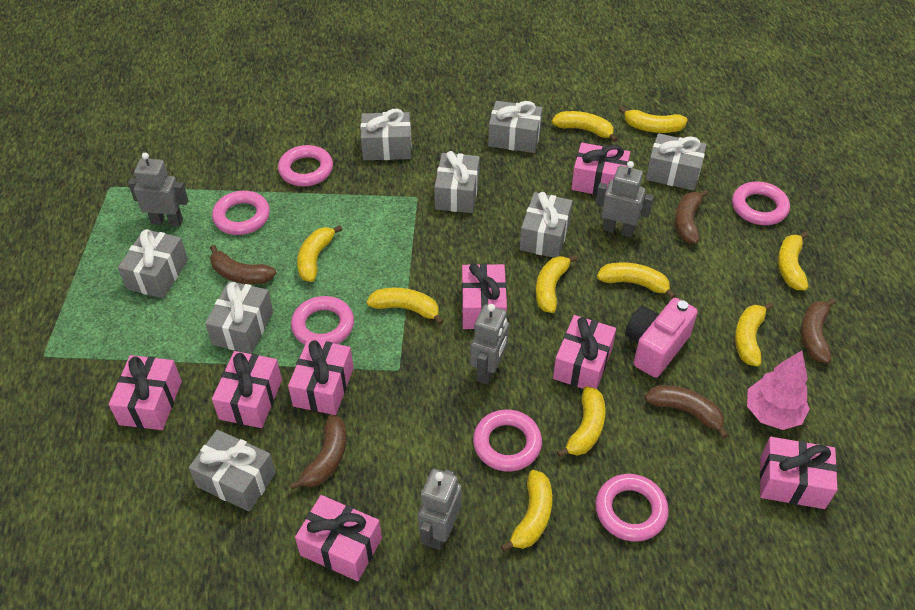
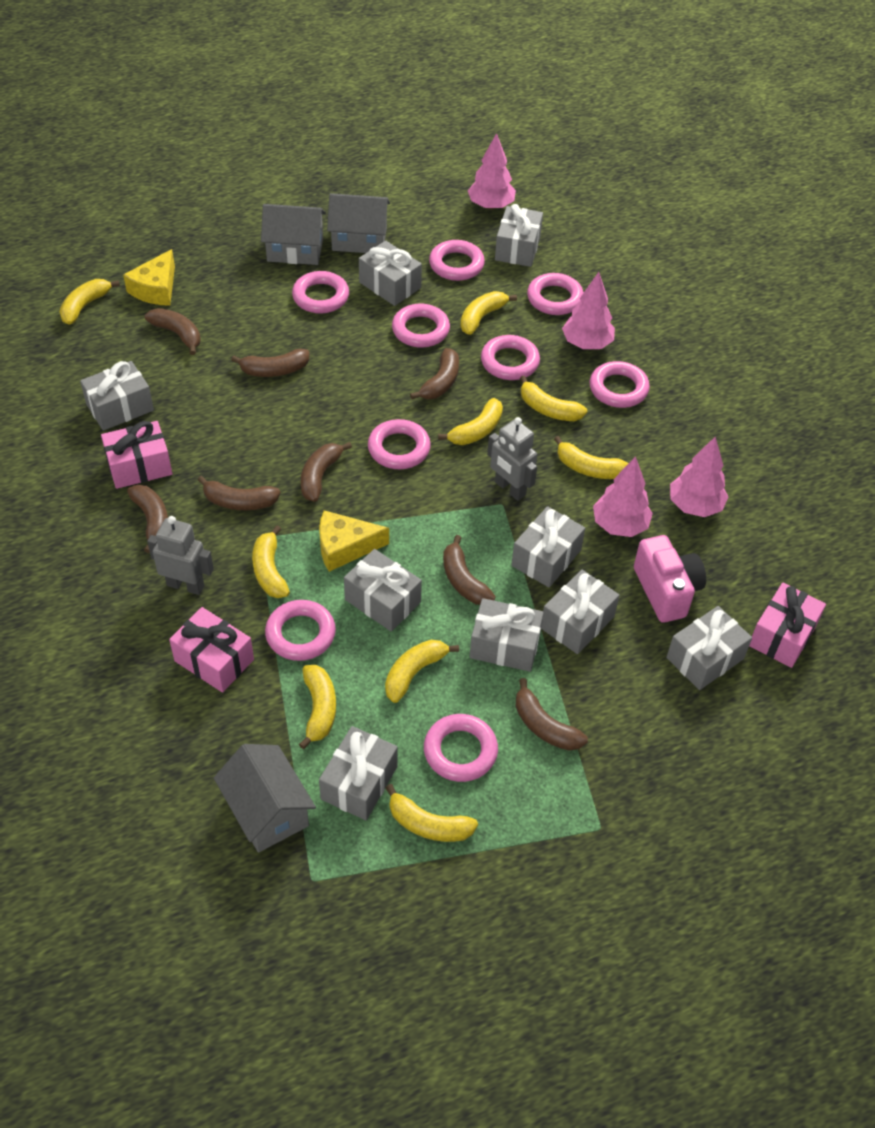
brown banana: [210,245,276,284] [289,415,347,490] [645,385,728,438] [675,190,708,244] [801,298,835,363] = 5 -> [127,485,168,553] [145,308,201,355] [198,476,280,510] [231,349,309,377] [301,442,352,502] [410,348,459,399] [443,535,496,605] [515,678,588,751] = 8
grey gift: [118,229,188,298] [189,430,276,512] [205,281,273,354] [360,109,412,160] [434,151,480,213] [488,101,543,153] [520,192,573,258] [646,133,707,191] = 8 -> [80,361,154,431] [319,726,398,820] [344,549,422,632] [359,241,422,306] [470,598,544,672] [495,204,543,267] [511,506,585,587] [541,570,620,654] [666,606,752,690] = 9
grey house: none = 0 -> [214,744,316,852] [261,204,326,265] [327,193,390,253] = 3
grey robot: [128,153,188,226] [418,469,462,550] [470,304,509,384] [595,161,654,237] = 4 -> [147,516,214,595] [487,417,537,501] = 2
pink gift: [109,355,182,430] [212,351,282,428] [288,339,354,415] [295,495,382,581] [462,263,507,329] [553,315,616,389] [571,143,630,195] [760,437,837,509] = 8 -> [101,421,172,489] [169,607,254,693] [749,583,826,668] = 3
pink ring: [212,191,270,235] [278,145,333,186] [291,296,354,345] [473,409,542,472] [595,474,669,542] [732,181,790,225] = 6 -> [265,600,336,661] [292,271,349,314] [368,419,431,469] [392,303,450,348] [424,714,498,782] [429,240,485,281] [481,335,540,380] [527,273,583,315] [589,361,650,408] = 9
pink tree: [747,351,810,430] = 1 -> [468,133,516,210] [562,272,615,349] [593,456,653,537] [670,436,728,517] = 4
yellow banana: [297,225,343,282] [366,288,444,325] [501,470,552,552] [536,255,578,313] [552,111,618,142] [557,386,606,458] [597,262,676,299] [619,107,688,133] [735,303,773,367] [778,232,808,291] = 10 -> [59,279,120,325] [252,525,290,598] [299,665,336,749] [385,640,459,703] [386,784,478,842] [438,398,503,445] [460,291,517,335] [520,375,587,421] [554,436,628,479] = 9
yellow cheese: none = 0 -> [123,249,175,306] [319,510,389,572] = 2

